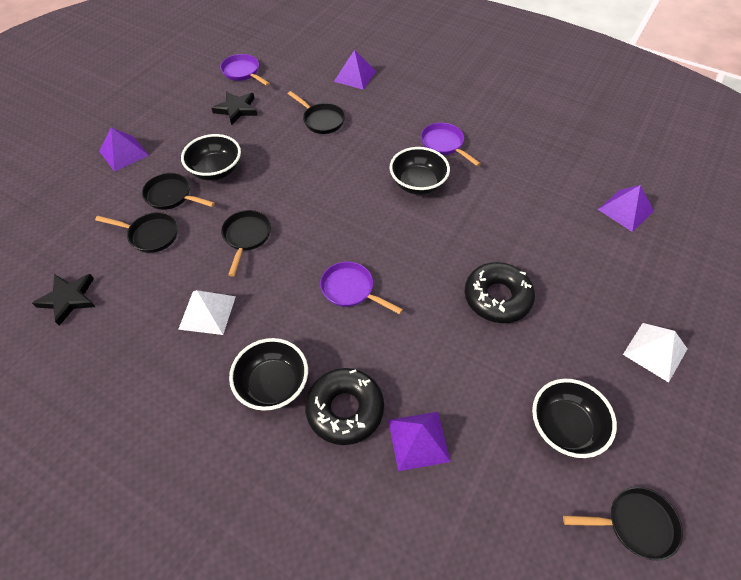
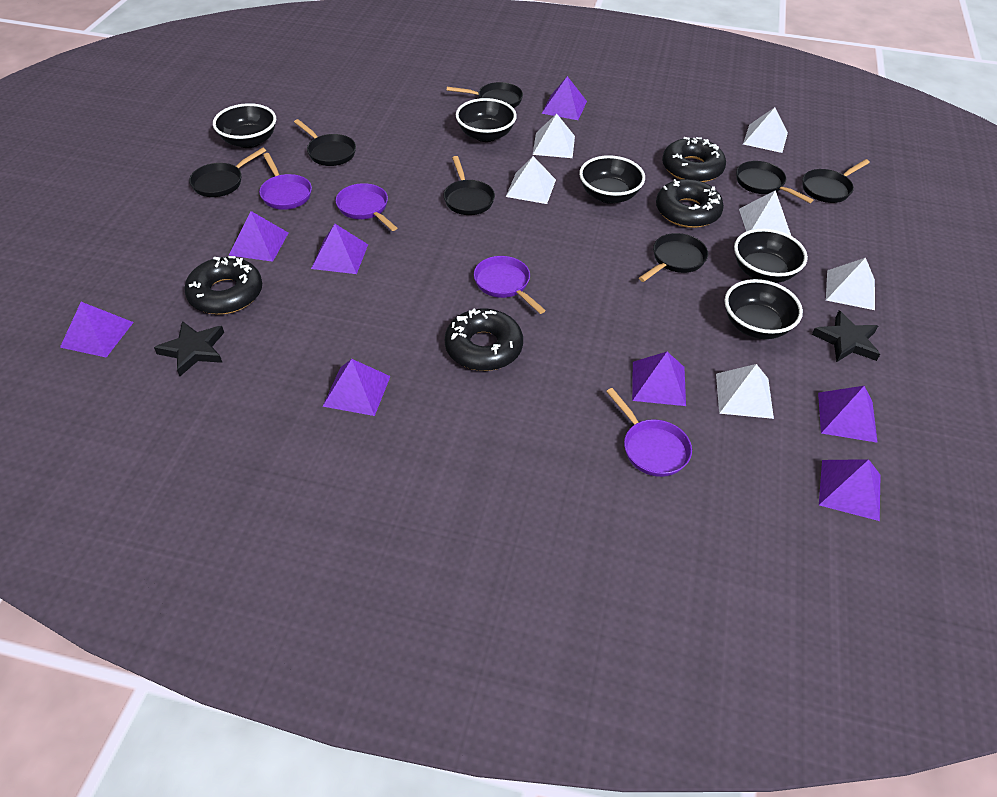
black bowl: [181,134,241,181] [229,338,308,411] [389,147,450,195] [532,379,617,458] = 4 -> [213,103,276,148] [456,98,517,142] [579,155,645,204] [724,279,803,339] [734,228,808,283] = 5
black donut: [305,368,384,445] [465,262,535,323] = 2 -> [184,256,262,314] [445,309,523,371] [656,179,724,228] [662,137,726,182] = 4
black pan: [95,212,178,253] [142,173,215,210] [221,210,271,277] [288,91,345,134] [563,487,683,561] = 5 -> [189,148,266,197] [294,119,356,166] [443,156,495,215] [447,82,523,108] [639,233,708,282] [736,161,813,203] [802,159,870,203] = 7
purple pan: [220,54,270,86] [320,261,403,314] [421,123,481,166] = 3 -> [259,153,312,210] [335,183,397,231] [474,256,546,314] [606,388,692,477] = 4
purple pyramid: [99,127,149,172] [334,50,376,90] [388,412,451,471] [597,185,654,232] = 4 -> [60,302,134,357] [229,211,288,262] [311,224,368,274] [322,359,391,416] [541,76,587,120] [632,352,686,406] [818,386,878,443] [819,459,881,521] = 8
white pyramid: [178,290,236,335] [623,323,687,383] = 2 -> [506,156,556,204] [533,114,575,158] [716,364,774,419] [739,190,791,235] [743,107,788,153] [826,258,875,310] = 6

